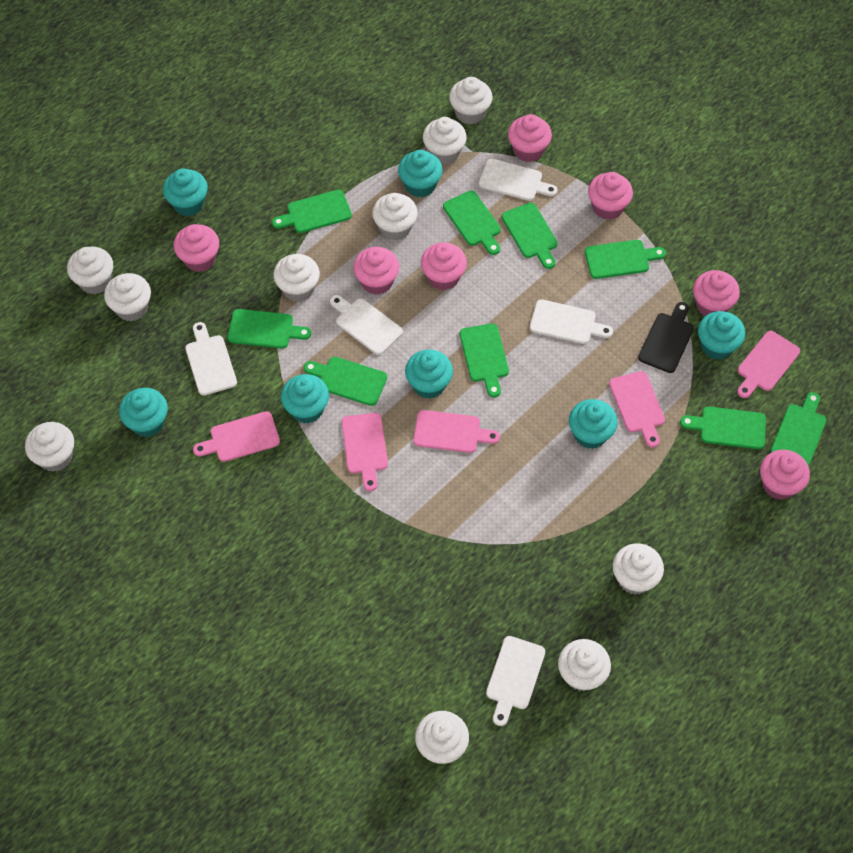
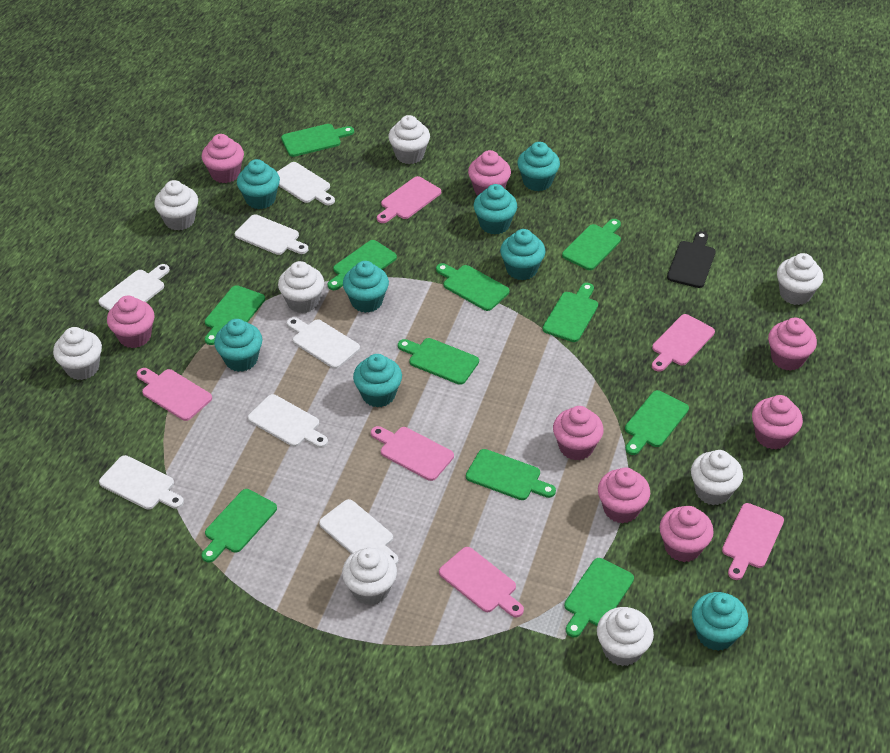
green cutting board: [228,309,311,348] [272,190,352,233] [304,357,387,406] [443,191,501,255] [460,323,509,397] [502,203,558,269] [585,240,666,279] [680,406,766,449] [770,392,826,466] = 9 -> [201,489,277,562] [205,285,265,345] [281,124,354,157] [328,240,397,290] [398,338,479,385] [436,263,509,311] [466,449,556,500] [543,283,598,342] [562,219,621,270] [564,558,634,637] [625,390,689,455] = 11
pink cupcake: [174,224,219,272] [353,247,399,295] [421,242,467,290] [508,114,552,162] [588,172,633,220] [693,270,740,316] [760,450,810,500] = 7 -> [107,296,155,348] [202,134,244,183] [468,150,511,195] [553,406,604,460] [598,467,650,523] [660,506,714,562] [752,395,803,450] [768,317,817,371] = 8
pink cutting board: [193,411,280,462] [342,413,388,491] [413,410,500,453] [609,371,665,447] [737,331,800,398] = 5 -> [136,368,212,421] [371,426,454,481] [377,176,441,223] [439,547,524,617] [652,314,715,372] [722,503,784,580] = 6
turquoise cupcake: [119,388,168,437] [163,168,208,216] [281,374,329,424] [398,150,443,198] [405,349,453,399] [569,399,618,449] [698,311,745,360] = 7 -> [214,319,262,372] [237,159,280,209] [343,261,389,313] [353,354,402,407] [474,184,517,234] [500,229,546,280] [517,142,560,191] [692,592,749,651] = 8
white cupcake: [25,422,74,472] [67,246,113,294] [104,273,151,321] [273,254,320,302] [372,193,418,240] [415,711,469,764] [423,117,467,165] [449,77,493,125] [558,639,611,691] [613,543,664,595] = 10 -> [53,327,102,380] [154,180,198,231] [278,261,324,313] [342,548,397,605] [388,115,430,164] [597,607,654,666] [691,450,743,505] [777,253,823,305] = 8
white cutting board: [185,322,237,396] [330,295,403,355] [479,159,558,201] [486,636,545,726] [530,299,613,344] = 5 -> [98,264,170,311] [99,455,184,509] [235,214,308,255] [248,394,328,448] [277,162,335,206] [287,317,360,369] [319,499,399,565] = 7

